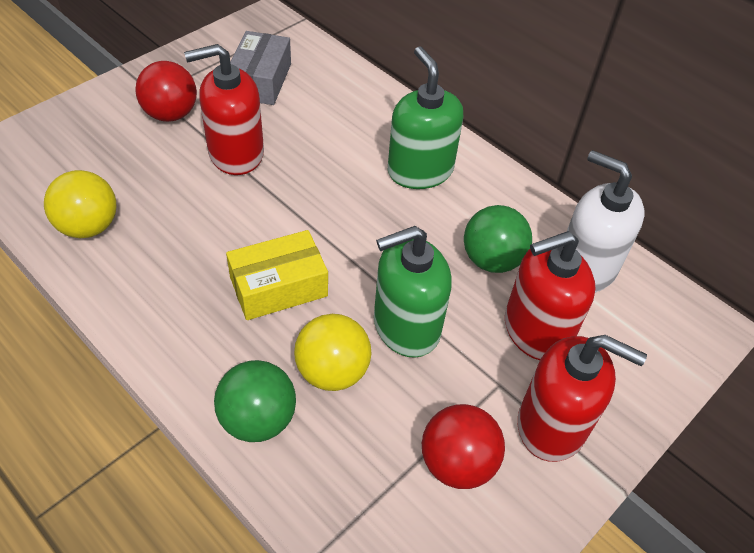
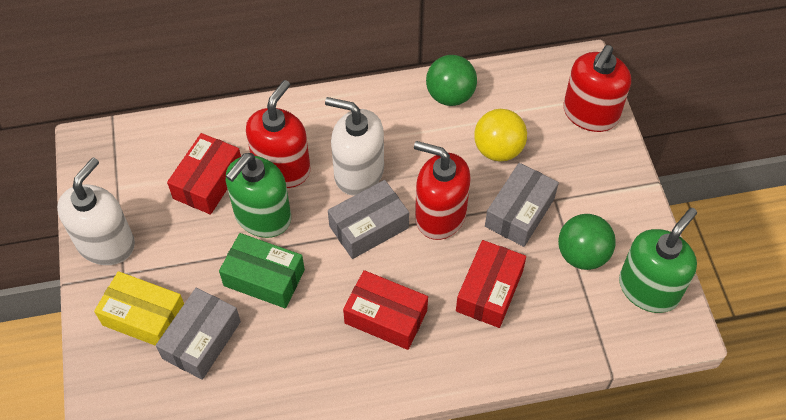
green box: none = 0 -> [219,233,305,308] = 1
grey box: [230,31,291,105] = 1 -> [156,288,241,380] [328,180,409,259] [485,163,559,247] = 3
red ball: [135,61,197,122] [422,404,505,489] = 2 -> none = 0
red box: none = 0 -> [167,133,241,214] [343,270,428,350] [456,240,526,328] = 3
white soap dispenser: [567,150,645,293] = 1 -> [57,157,135,265] [325,97,384,196] = 2
yellow ball: [44,170,116,238] [294,314,371,391] = 2 -> [474,109,527,161] = 1

